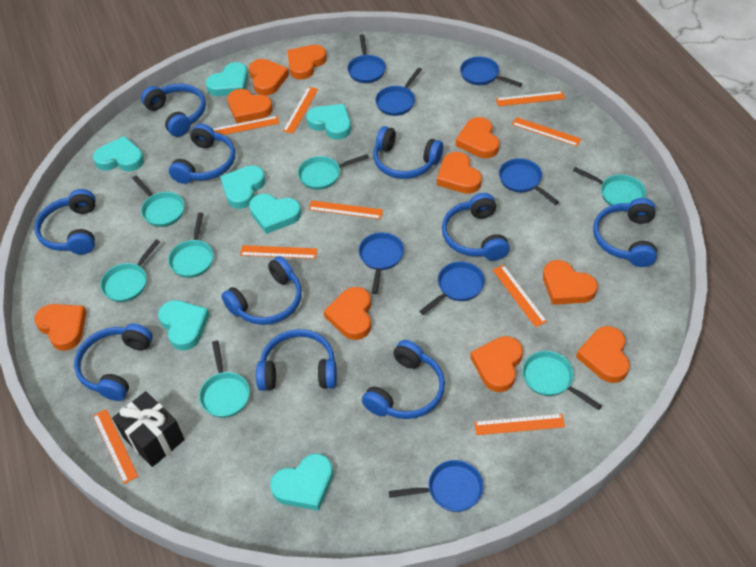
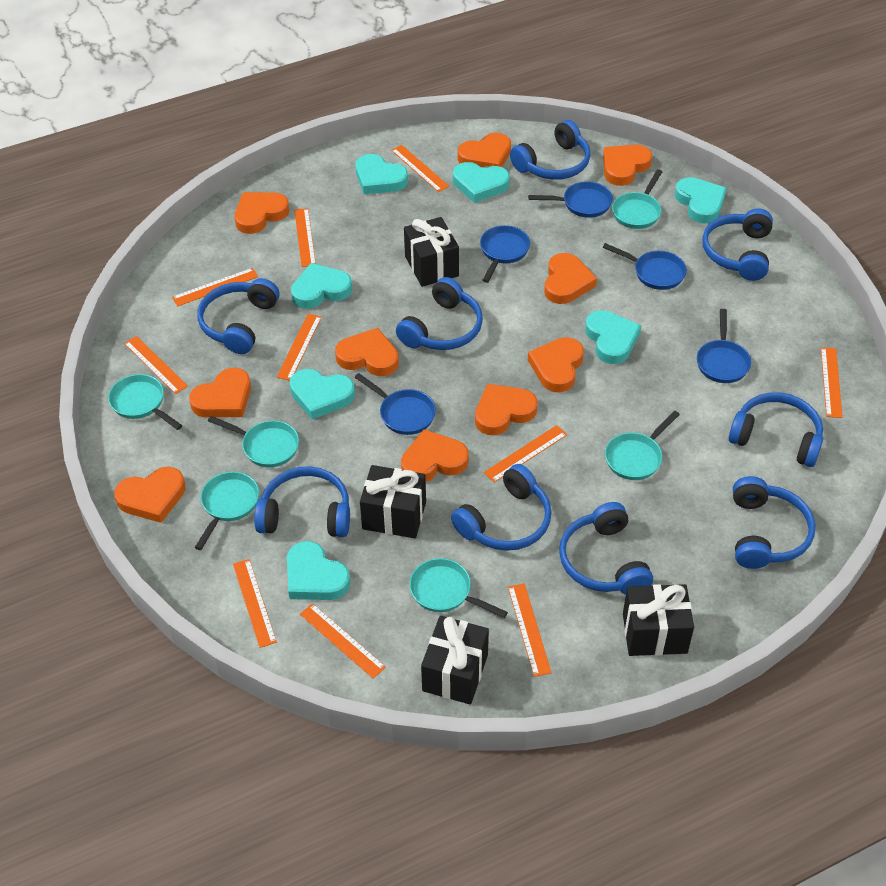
black gift: [112,391,185,467] = 1 -> [360,465,426,538] [404,217,459,287] [421,616,489,704] [623,584,694,656] = 4
blue headphones: [34,189,95,255] [74,324,153,401] [141,84,206,137] [169,124,235,184] [221,256,302,325] [256,329,337,391] [362,340,445,419] [373,126,443,179] [442,193,510,261] [593,198,657,267] = 10 -> [197,278,279,354] [254,466,350,537] [396,277,483,350] [451,464,552,551] [510,120,590,180] [559,502,653,595] [702,208,773,281] [729,392,823,467] [733,476,816,569] = 9
blue pan: [347,34,386,83] [359,232,404,294] [375,68,422,116] [389,460,484,512] [420,262,485,315] [460,56,522,87] [499,158,559,205] = 7 -> [354,373,436,435] [480,225,530,283] [528,181,613,218] [603,243,687,290] [697,309,751,383] = 5
orange ruler: [93,409,138,484] [213,116,280,135] [240,245,317,259] [283,87,318,134] [308,200,383,219] [474,414,565,435] [493,265,547,327] [496,91,565,106] [512,117,581,146] = 9 -> [124,336,188,394] [172,268,258,307] [233,559,277,648] [277,314,322,381] [294,208,316,267] [300,603,386,679] [391,145,449,192] [484,425,567,483] [508,584,552,677] [821,347,843,418] = 10
turquoise pan: [100,239,160,302] [132,176,185,227] [168,213,214,278] [199,341,250,418] [298,154,369,190] [522,351,602,410] [573,167,646,206] = 7 -> [108,374,183,430] [194,472,259,550] [208,416,299,467] [409,558,508,618] [605,411,680,480] [612,169,662,229] = 6

